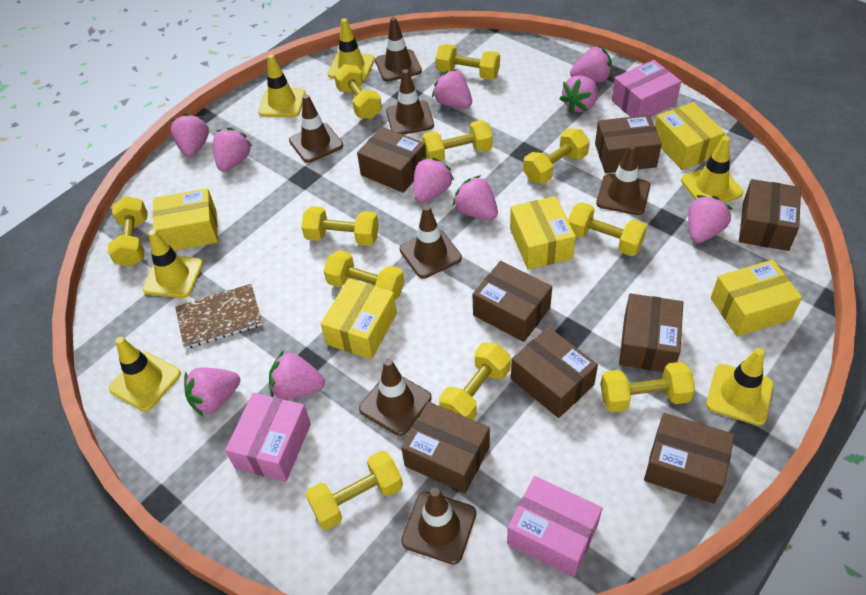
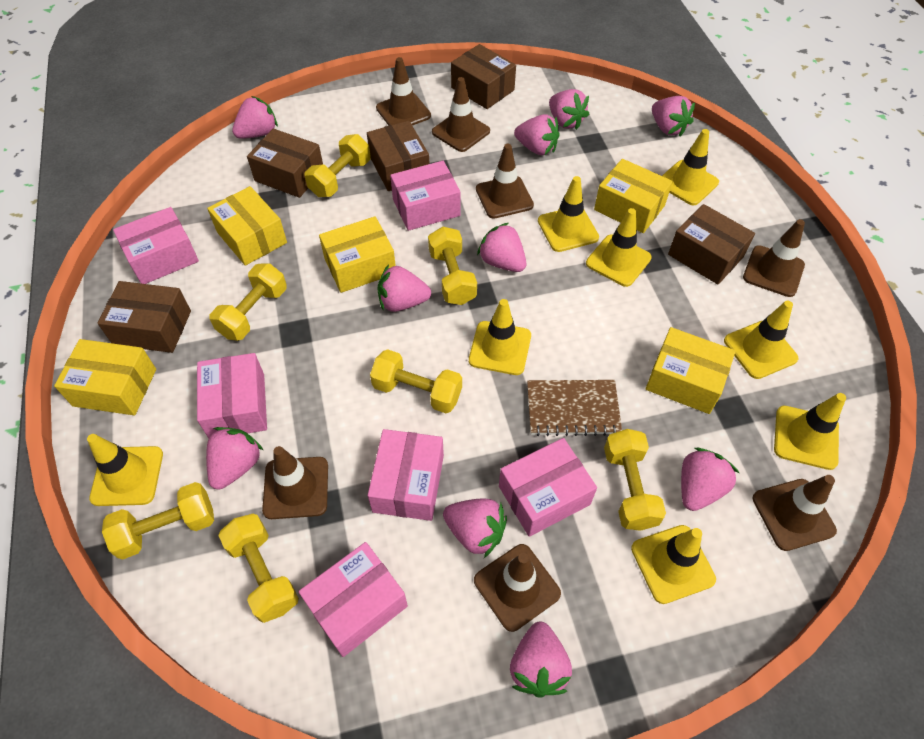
brown box: [357,127,426,193] [401,402,490,493] [472,261,552,342] [511,327,598,418] [595,115,662,173] [619,294,683,372] [644,413,735,504] [739,179,801,251] = 8 -> [98,281,191,353] [247,129,323,198] [367,121,429,191] [451,44,516,109] [668,204,755,285] = 5
pink box: [225,393,311,482] [507,476,602,577] [611,60,681,117] = 3 -> [113,207,199,284] [197,353,267,438] [299,542,408,657] [368,429,444,521] [390,161,461,231] [499,438,597,537] = 6
yellow dumbbell: [107,196,148,267] [301,206,379,246] [305,451,403,530] [324,250,404,300] [334,64,382,119] [422,120,493,161] [436,44,500,80] [439,342,511,420] [523,128,590,184] [568,202,647,256] [600,362,695,412] = 11 -> [102,482,214,559] [210,263,287,341] [218,514,299,623] [305,134,370,197] [370,349,462,413] [428,227,477,305] [604,429,666,531] = 7
yellow traffic cone: [109,337,181,411] [143,229,203,298] [258,54,306,117] [328,18,375,81] [681,136,744,203] [706,348,774,426] = 6 -> [87,434,163,506] [469,299,531,375] [538,176,599,252] [586,208,652,287] [631,525,716,604] [662,129,719,205] [724,301,798,379] [774,393,846,470] = 8

